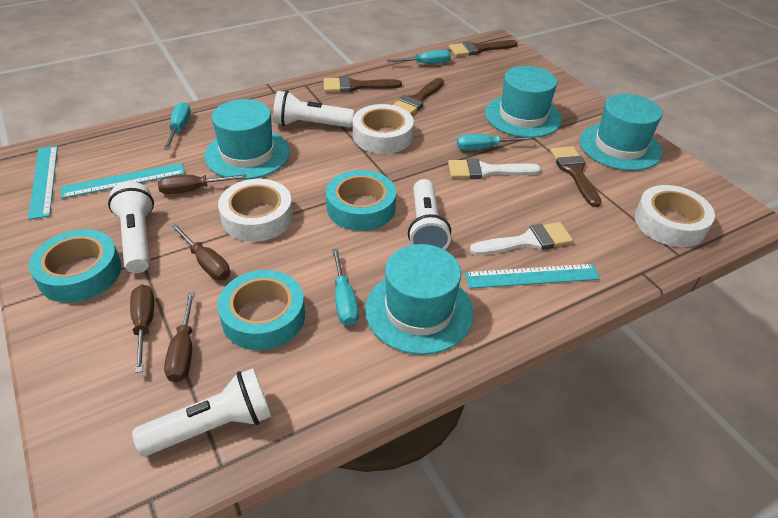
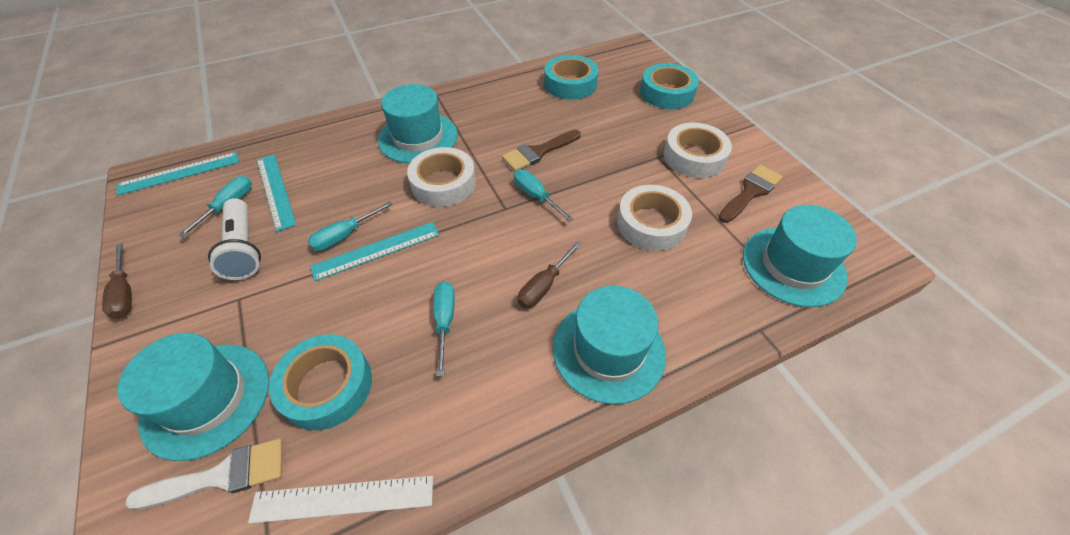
brown brush: [324,76,402,92] [393,78,444,115] [449,40,517,56] [550,146,602,207] = 4 -> [502,130,581,171] [718,165,783,223] = 2
brown screwdriver: [130,284,154,373] [158,174,247,194] [164,292,195,383] [171,224,230,280] = 4 -> [102,243,132,319] [518,241,581,308] = 2
white brush: [448,158,541,179] [470,222,573,255] = 2 -> [125,439,283,509] = 1
white flashlight: [108,182,154,273] [132,368,271,456] [273,91,354,128] [408,179,451,250] = 4 -> [208,198,261,280] = 1
white ruler: none = 0 -> [248,476,433,524] = 1

